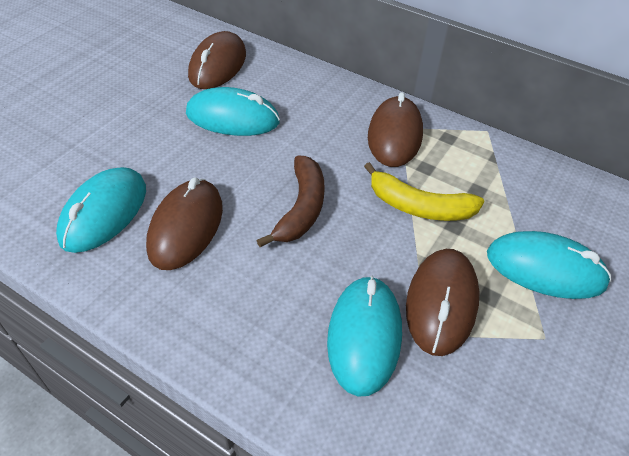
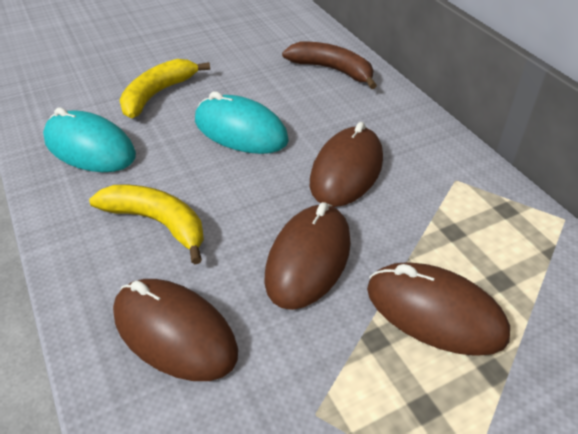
turquoise mouse: [56,167,146,253] [186,87,280,136] [327,275,402,397] [487,231,611,299] = 4 -> [43,107,136,172] [195,91,289,154] = 2
yellow banana: [364,162,484,221] = 1 -> [89,185,204,265] [120,59,210,118] = 2

